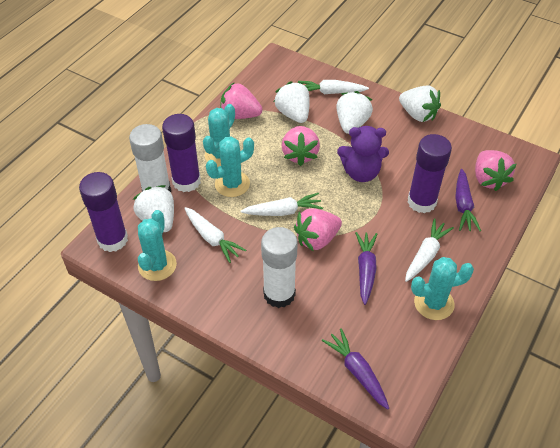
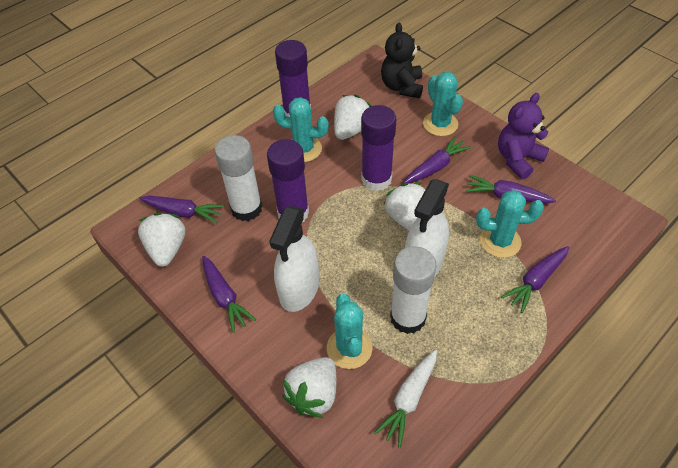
black teddy bear: none = 0 -> [381,23,423,98] = 1
pink strawberry: [220,82,262,119] [282,126,320,166] [294,208,342,251] [475,150,516,191] = 4 -> none = 0
purple carrot: [322,328,389,410] [355,232,377,305] [455,169,481,231] = 3 -> [139,196,224,223] [202,256,256,333] [404,136,471,183] [466,175,556,204] [501,246,569,313] = 5
white carrot: [184,207,246,263] [241,193,323,216] [298,80,369,94] [405,218,454,282] = 4 -> [374,349,437,448] = 1
white spray bottle: none = 0 -> [269,206,319,312] [405,179,449,276] = 2

